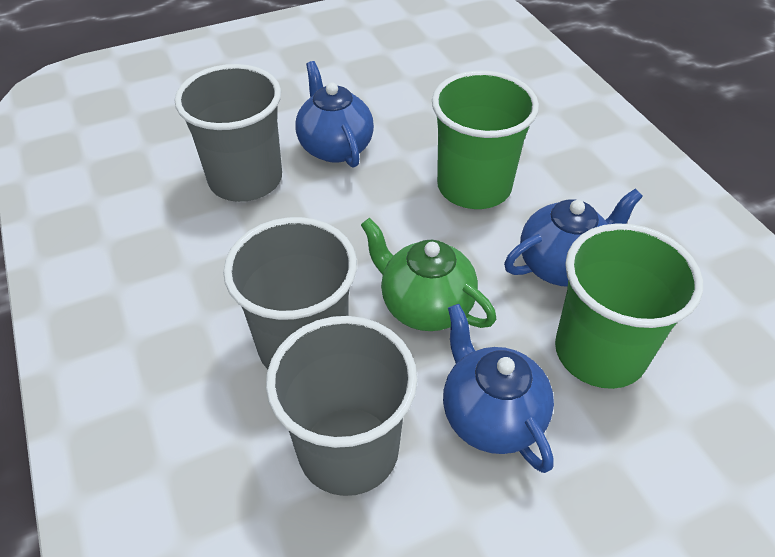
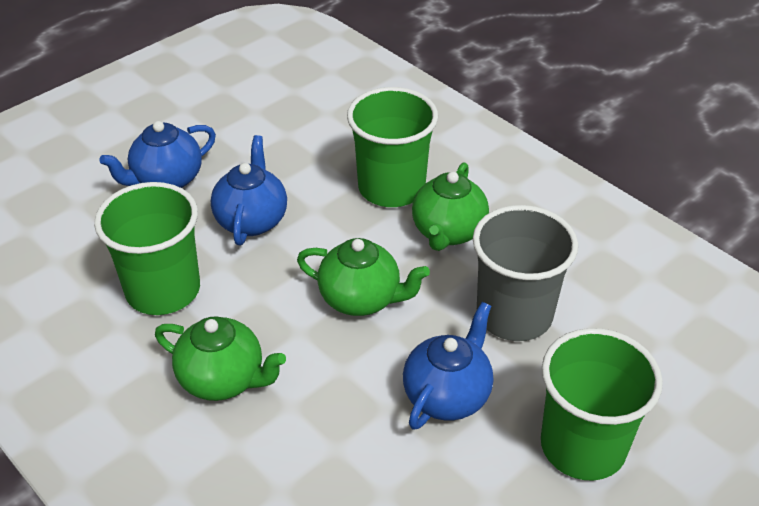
green cup: [432,71,539,209] [555,223,703,389] = 2 -> [94,182,200,315] [347,87,438,207] [541,328,663,481] = 3
green teapot: [361,218,496,331] = 1 -> [155,316,286,401] [297,238,430,316] [412,162,489,251] = 3
grey cup: [175,64,282,202] [223,217,357,369] [266,316,418,496] = 3 -> [473,205,578,341] = 1

